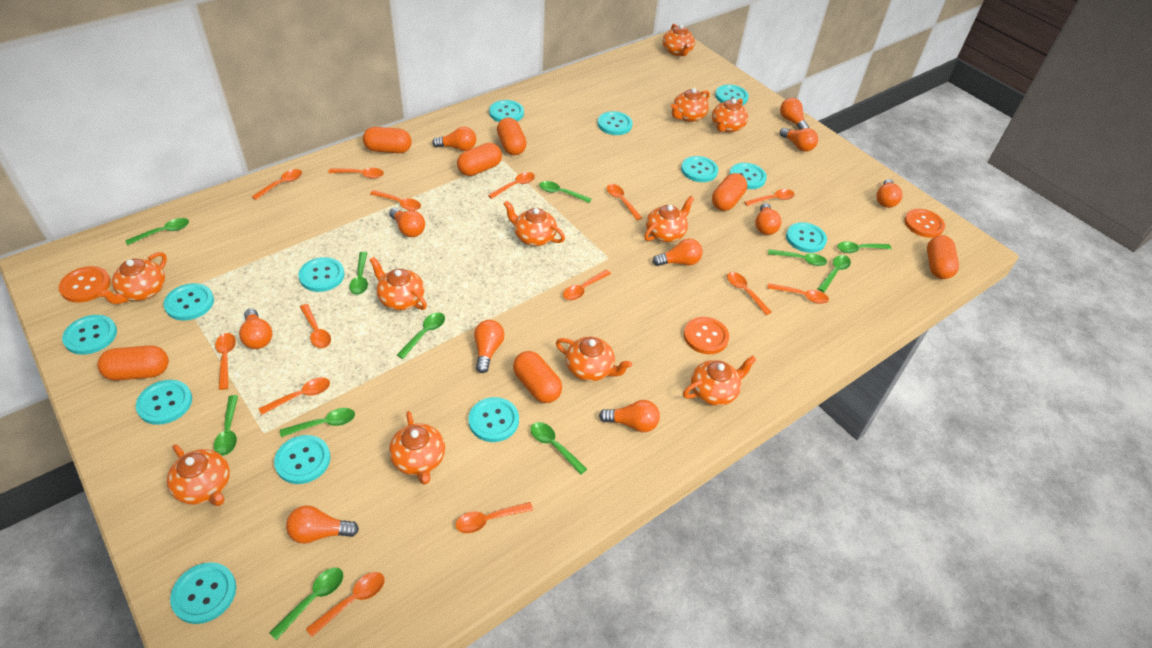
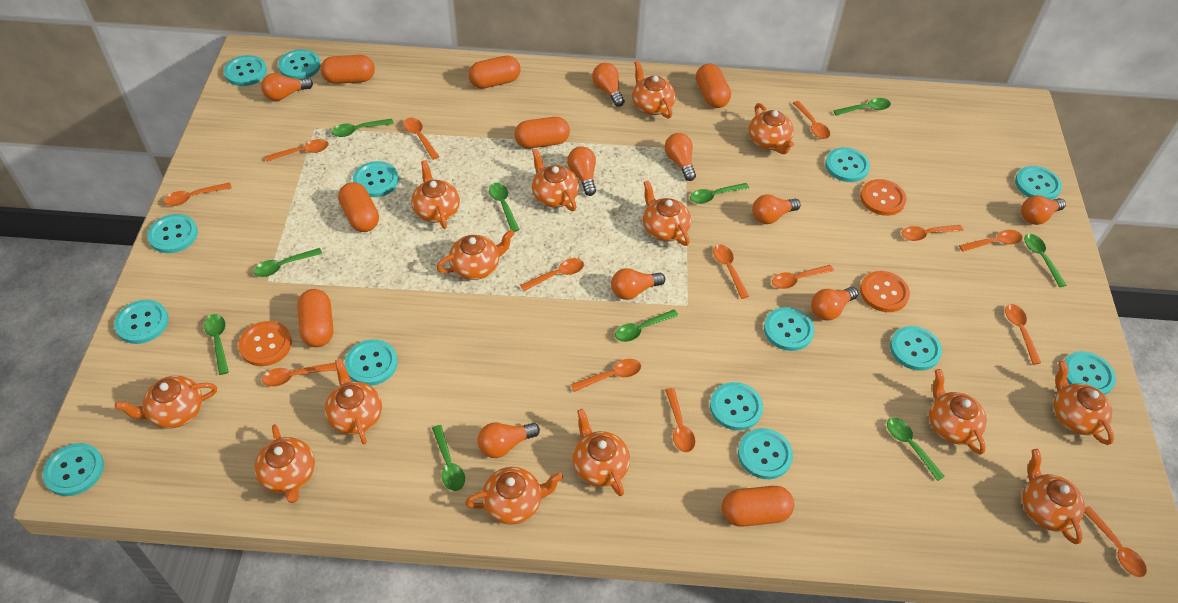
green spoon: [125,218,189,245] [214,395,238,456] [269,568,343,640] [280,408,355,437] [349,252,368,295] [397,312,445,359] [530,422,587,474] [539,181,592,203] [768,249,827,266] [818,255,851,292] [837,241,891,253] = 11 -> [204,314,229,375] [254,248,322,277] [332,119,394,137] [432,425,465,491] [489,183,520,232] [615,310,679,342] [690,183,749,204] [833,98,891,116] [887,418,945,481] [1024,234,1066,287] = 10
orange light bulb: [239,308,273,349] [286,505,359,544] [389,208,425,237] [432,127,476,151] [474,320,505,373] [599,400,660,432] [653,239,703,266] [755,203,782,235] [780,98,809,130] [780,128,818,152] [876,179,902,208] = 11 -> [261,73,313,101] [478,423,540,458] [567,146,596,196] [592,63,625,107] [611,268,665,300] [664,133,696,181] [752,195,801,224] [811,287,858,320] [1021,195,1066,225] = 9
orange teapot: [98,252,167,304] [167,444,230,506] [370,257,427,310] [389,411,445,485] [504,201,565,246] [556,337,632,381] [644,196,694,242] [663,24,695,56] [671,88,710,122] [683,356,757,406] [712,98,748,133] = 11 -> [115,376,217,428] [254,424,315,503] [325,359,382,444] [411,160,460,229] [437,230,515,280] [465,467,563,525] [532,149,579,211] [572,409,630,496] [632,60,675,119] [643,180,691,246] [749,103,794,154] [929,369,987,455] [1022,449,1085,544] [1053,361,1114,445] = 14
turquoise button: [62,315,117,355] [136,380,192,425] [164,283,214,320] [170,562,236,624] [274,435,331,484] [298,257,345,292] [469,397,519,442] [489,100,524,122] [597,111,633,135] [681,156,718,182] [715,84,749,105] [729,163,767,189] [786,222,827,253] = 13 -> [43,443,104,496] [114,300,169,344] [147,214,198,253] [224,55,267,86] [278,49,321,79] [345,339,398,386] [353,161,399,197] [710,382,763,430] [738,428,793,479] [764,307,814,351] [825,147,870,182] [890,326,942,371] [1015,166,1062,200] [1064,351,1116,395] = 14

